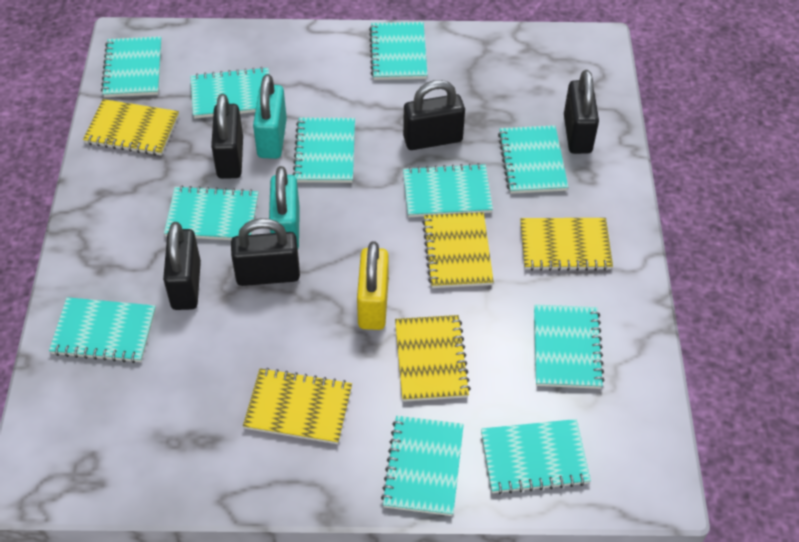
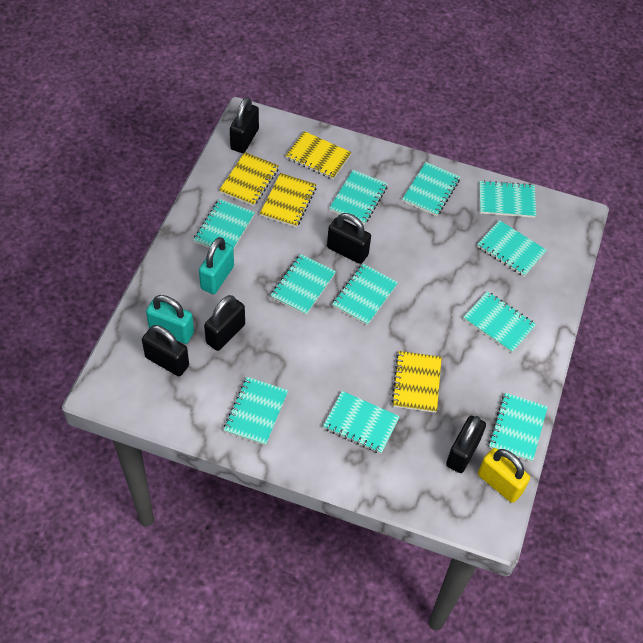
yellow notebook: [83,99,179,156] [243,368,352,444] [395,315,471,402] [422,212,494,288] [520,218,613,271] = 5 -> [219,152,279,206] [260,173,317,227] [286,131,352,179] [391,351,442,413] = 4

